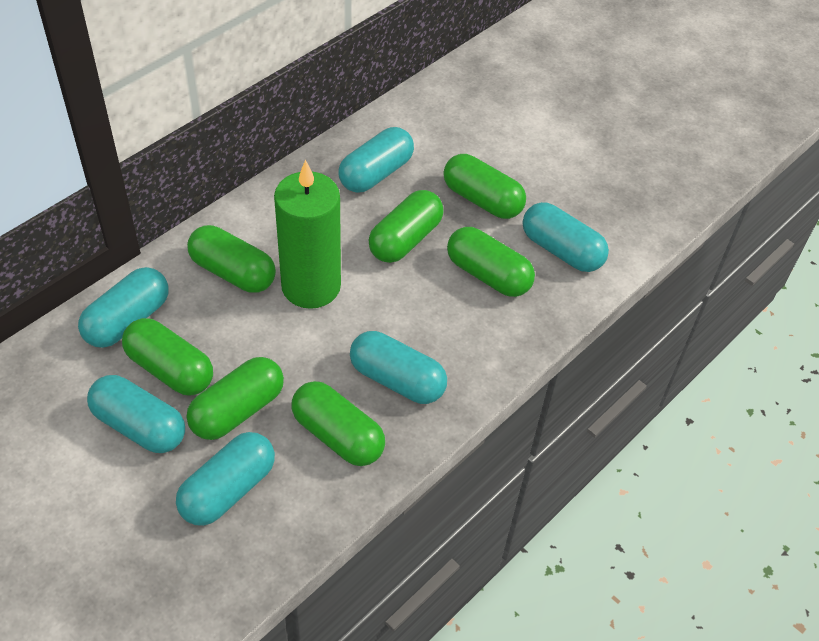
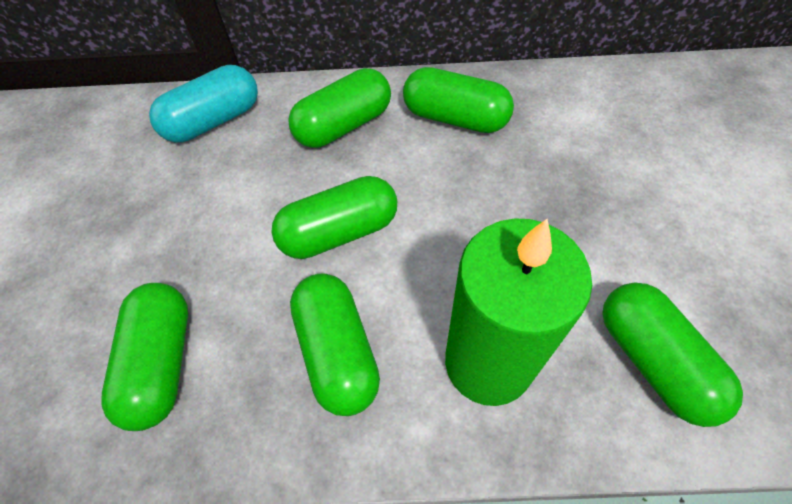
green capsule: [122,318,213,396] [187,225,276,293] [187,357,284,440] [292,381,385,466] [368,190,444,263] [443,154,526,219] [447,227,535,297] = 7 -> [101,283,188,431] [272,176,397,259] [288,68,391,148] [290,273,380,416] [403,67,514,133] [602,283,743,427] = 6
turquoise capsule: [78,267,169,348] [87,375,185,453] [176,432,275,526] [339,127,414,193] [350,331,447,404] [523,202,609,272] = 6 -> [149,65,258,142] = 1

